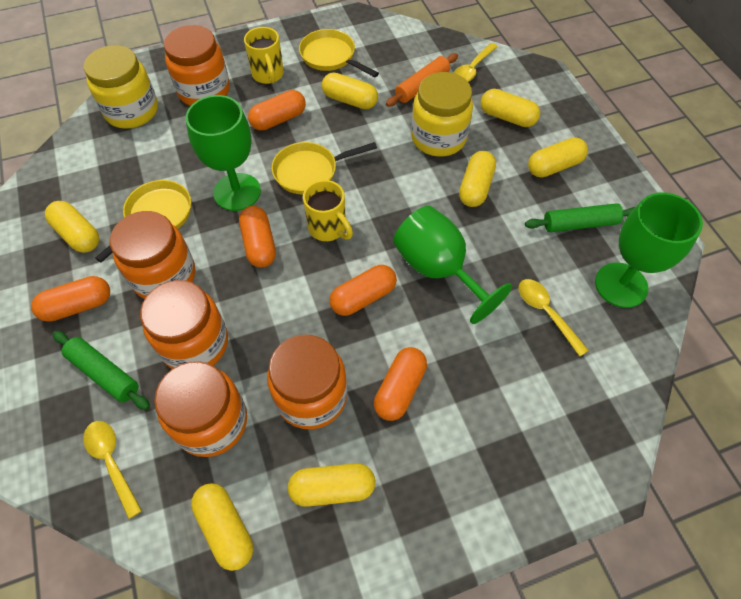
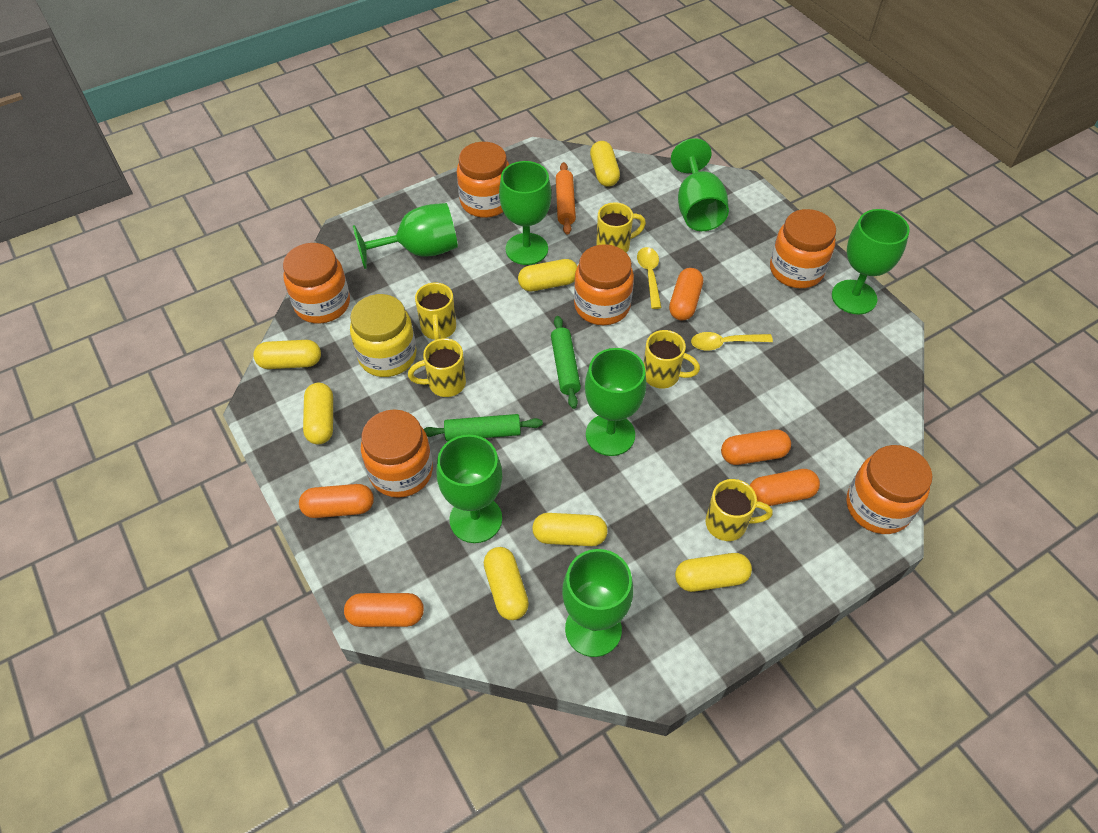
green goblet: [185,95,261,211] [393,206,512,324] [595,192,703,308] = 3 -> [353,203,458,269] [436,434,502,543] [499,161,552,265] [562,549,633,657] [585,348,646,456] [671,138,729,231] [832,209,910,315] = 7
orange jar: [110,211,195,299] [140,280,228,369] [154,361,247,457] [164,25,230,106] [267,334,347,429] = 5 -> [283,243,350,324] [361,409,433,498] [457,142,509,218] [574,244,634,325] [770,209,836,288] [847,445,932,534] = 6
yellow jar: [84,45,158,129] [411,72,473,157] = 2 -> [350,294,417,377] = 1
yellow mug: [244,27,284,84] [303,180,353,241] = 2 -> [408,338,466,397] [415,283,456,340] [596,203,646,253] [644,330,700,388] [706,479,773,541] = 5
yellow pan: [95,180,191,263] [272,142,377,194] [299,29,379,77] = 3 -> none = 0
yellow spoon: [83,421,142,519] [454,43,498,82] [519,279,589,356] = 3 -> [637,247,662,309] [691,332,773,351] = 2

